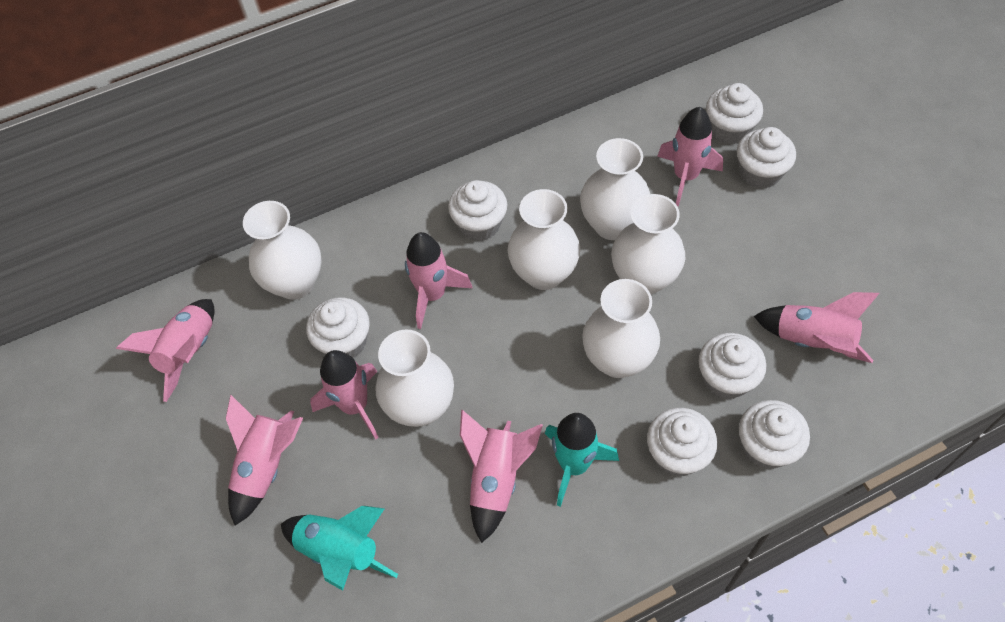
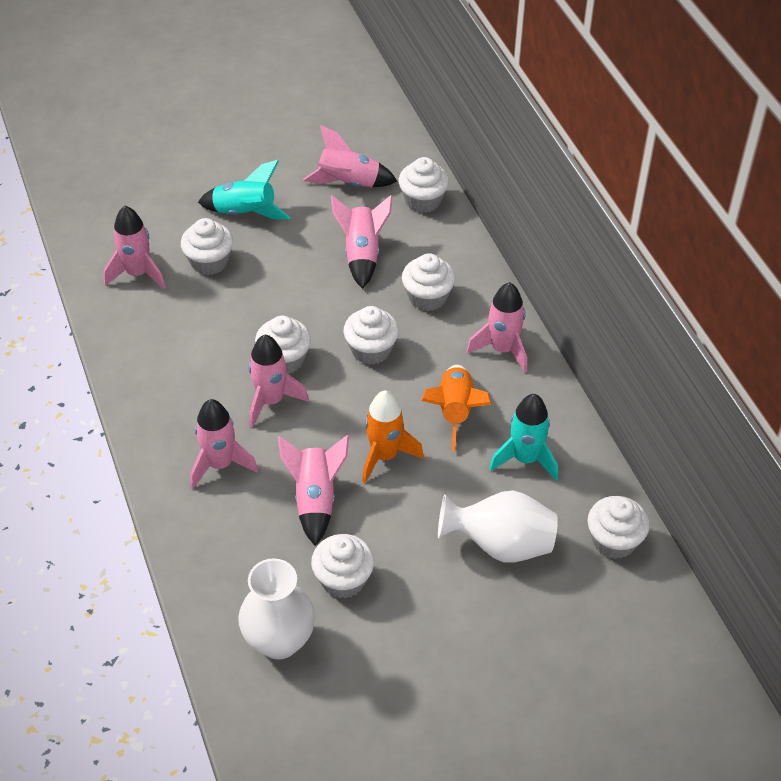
orange rocket: none = 0 -> [362,391,424,483] [421,365,492,451] = 2
white vase: [243,201,322,300] [375,330,454,427] [508,189,580,290] [580,138,650,240] [582,279,660,378] [611,194,685,295] = 6 -> [238,558,315,660] [438,490,558,563] = 2

